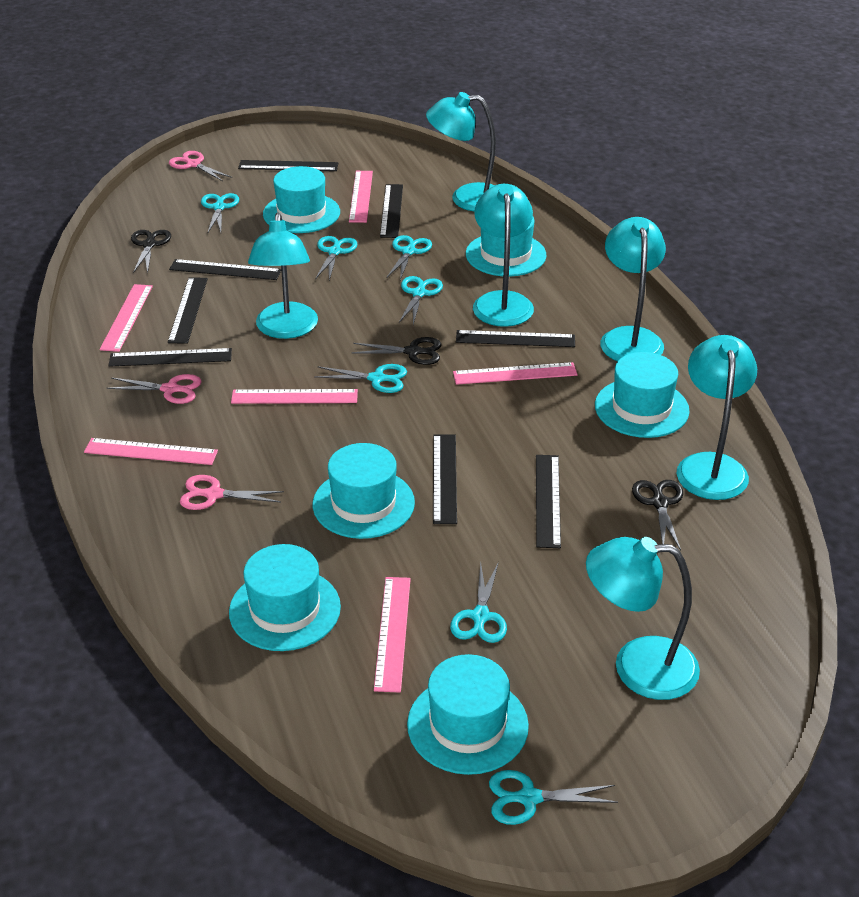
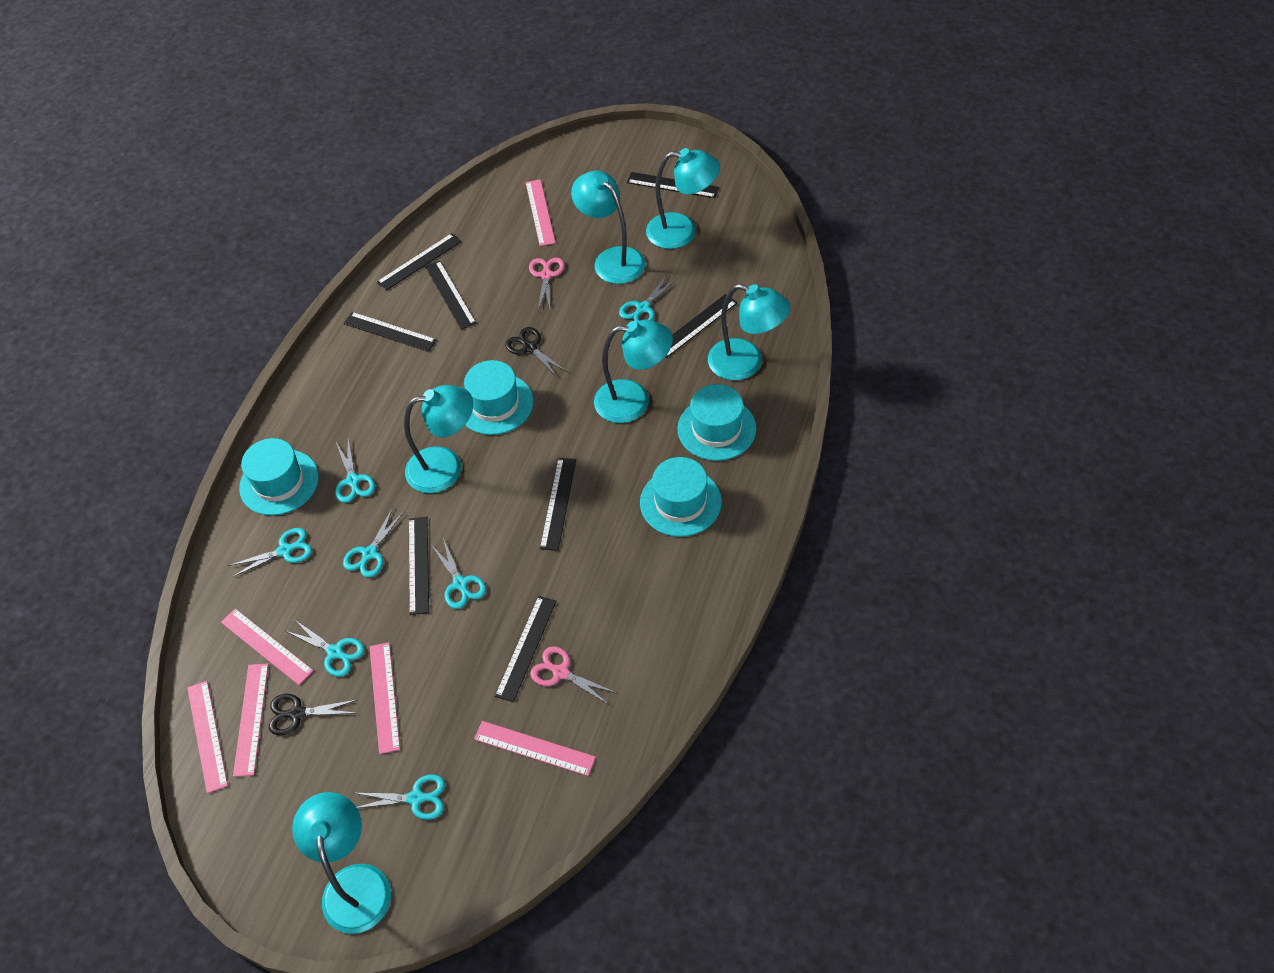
black scissors: [131,230,171,274] [352,337,441,365] [632,480,683,550] = 3 -> [269,694,357,735] [505,327,567,377] = 2
pink scissors: [107,374,202,404] [169,151,232,181] [180,475,284,510] = 3 -> [529,258,565,310] [530,646,616,705] = 2
turquoise hat: [229,544,341,651] [263,166,340,233] [313,443,415,539] [407,654,529,775] [466,217,546,277] [595,352,690,438] = 6 -> [239,438,319,516] [464,360,533,435] [640,457,722,537] [677,384,756,461] = 4

